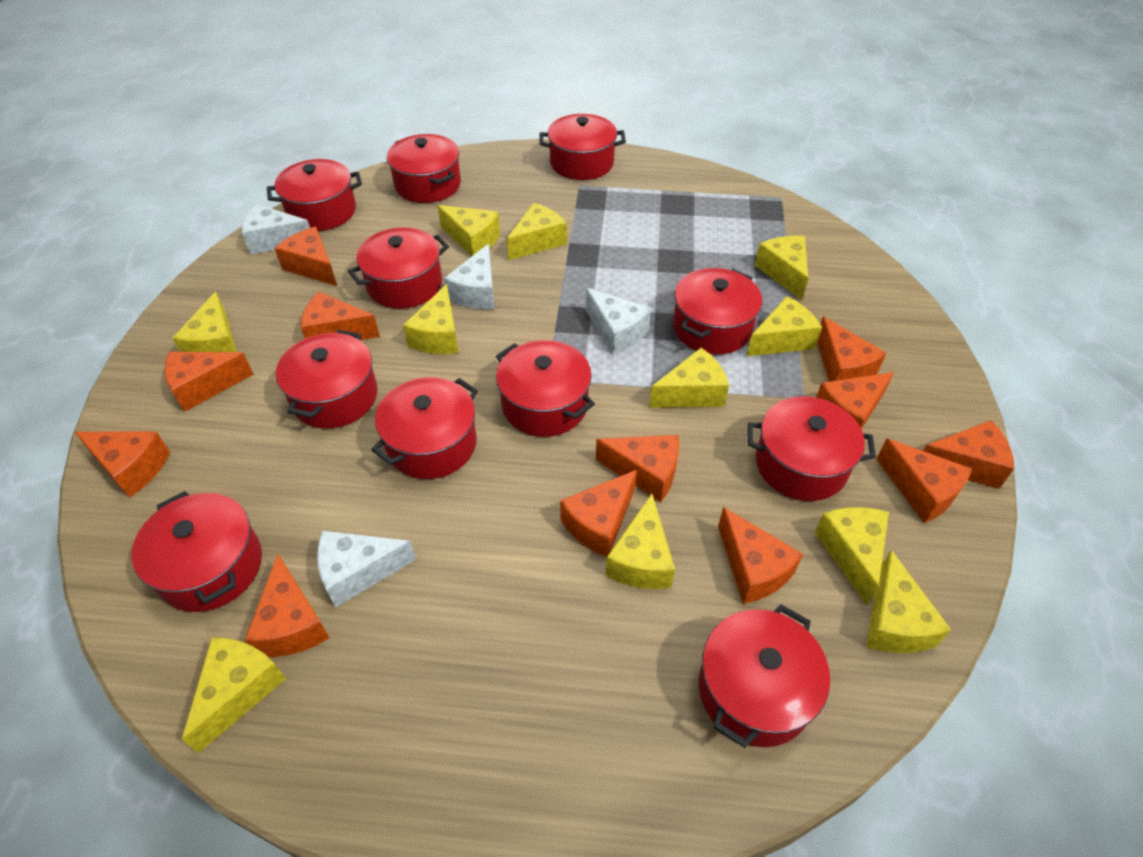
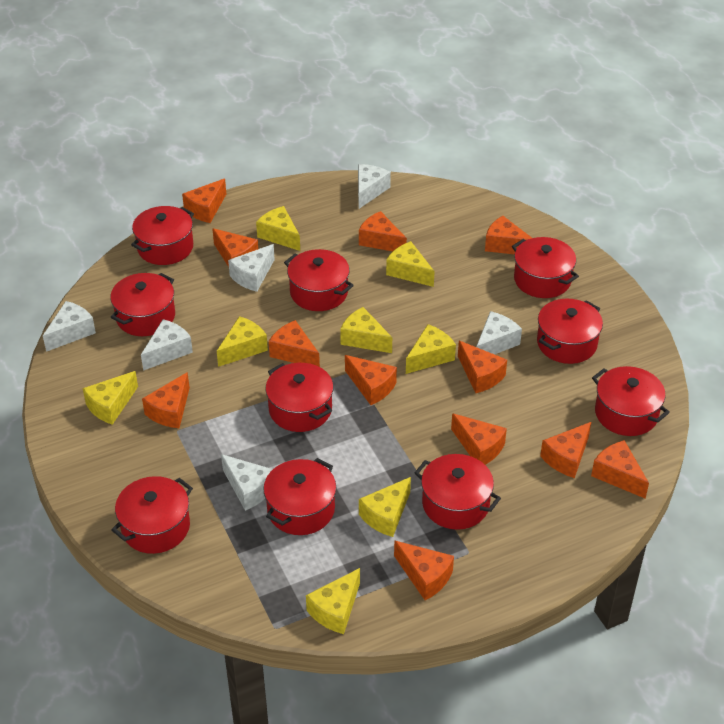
red pot: [132,491,262,612] [267,159,362,231] [276,330,378,429] [348,227,449,309] [371,377,478,479] [387,134,461,203] [496,340,595,437] [539,114,626,180] [673,268,762,355] [699,604,830,748] [748,396,876,501] = 11 -> [110,273,175,336] [111,476,193,554] [131,206,194,265] [263,458,336,535] [265,363,333,432] [284,249,354,311] [415,454,501,530] [512,237,579,298] [537,299,603,364] [592,366,670,436] = 10
white cheese: [242,204,310,255] [317,531,416,608] [444,244,494,309] [586,288,651,355] = 4 -> [43,301,96,352] [141,319,193,371] [221,454,273,511] [228,244,275,292] [358,164,391,209] [476,311,522,355] = 6
yellow cheese: [172,292,237,352] [182,637,286,753] [403,284,459,354] [437,205,500,257] [507,203,567,260] [605,494,675,589] [649,348,729,408] [746,296,822,356] [755,236,808,300] [814,507,889,605] [866,550,951,653] = 11 -> [83,371,138,425] [217,316,268,367] [256,206,300,251] [306,568,360,634] [340,307,392,353] [359,477,411,537] [386,241,435,287] [406,324,456,374] = 8

